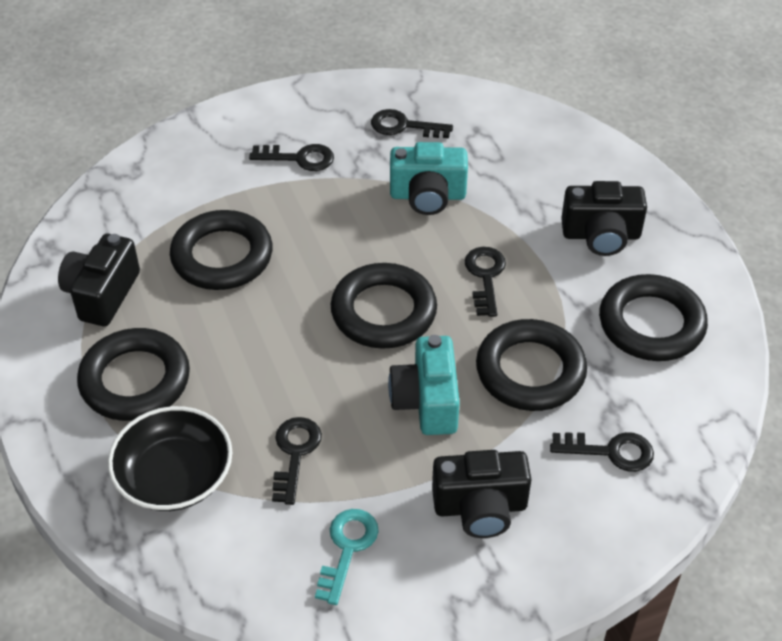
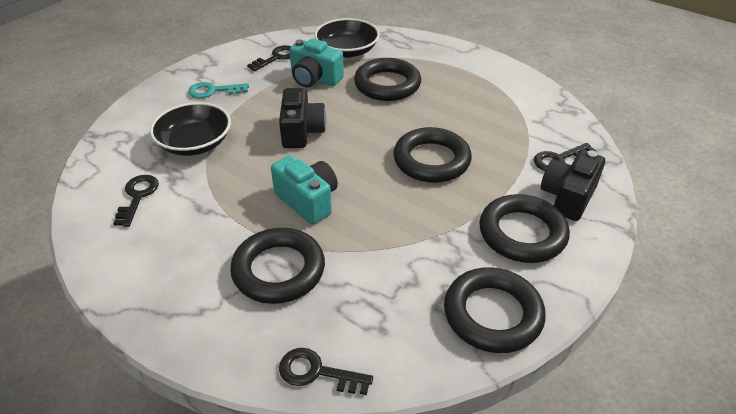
black bowl: [108,406,232,511] = 1 -> [150,102,231,156] [315,18,380,58] = 2
black camera: [58,234,140,326] [432,450,531,538] [561,181,647,256] = 3 -> [279,88,326,148] [541,150,605,221] = 2
black key: [249,144,334,171] [272,417,322,505] [371,109,453,138] [464,247,506,317] [550,432,654,472] = 5 -> [113,175,159,227] [247,45,291,71] [279,348,373,395] [534,143,596,171] = 4

